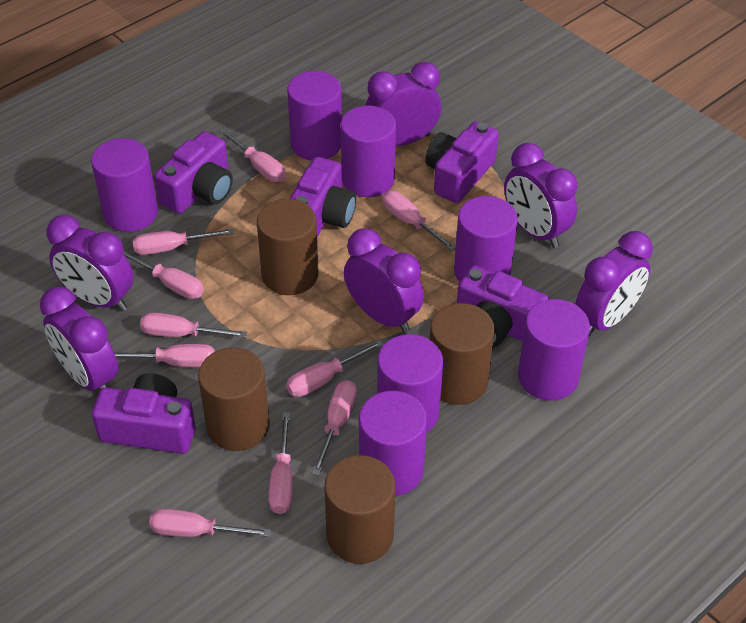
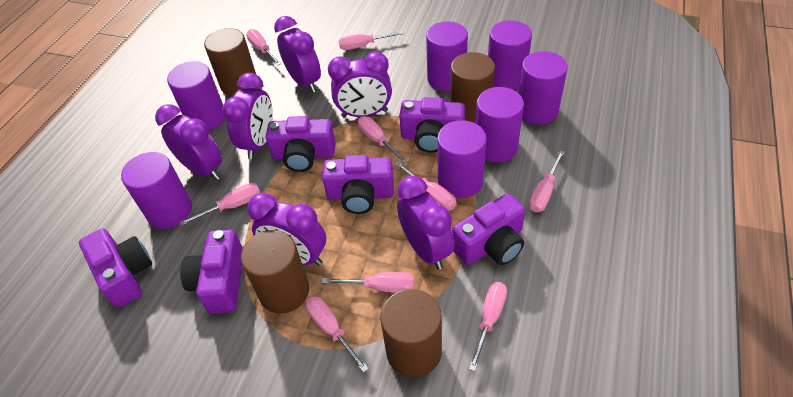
pink screwdriver: [115,344,215,367] [123,250,204,299] [133,229,234,255] [140,312,247,338] [149,509,271,537] [219,129,286,182] [269,412,293,514] [286,340,384,397] [312,380,357,476] [382,191,456,251] = 10 -> [180,183,260,226] [246,29,281,66] [306,296,369,373] [321,272,414,293] [339,31,404,50] [358,116,408,163] [394,161,457,211] [469,282,507,371] [529,151,565,212] = 9
purple camera: [92,373,196,454] [154,131,233,214] [289,157,356,237] [425,121,499,203] [457,265,549,347] = 5 -> [79,229,152,308] [180,229,243,314] [266,116,336,172] [322,155,394,214] [399,97,465,153] [452,193,525,265] = 6

